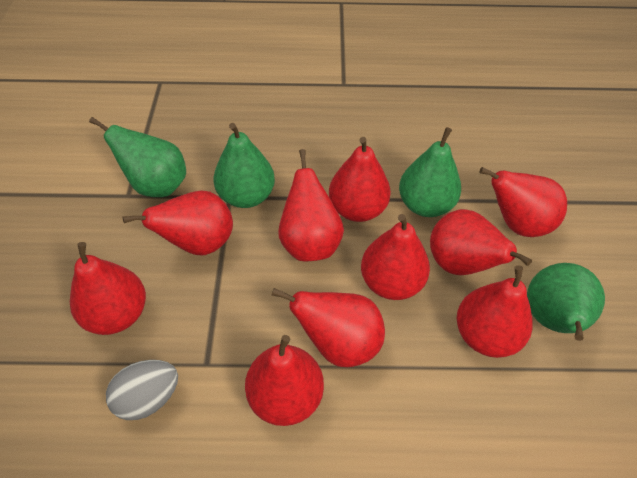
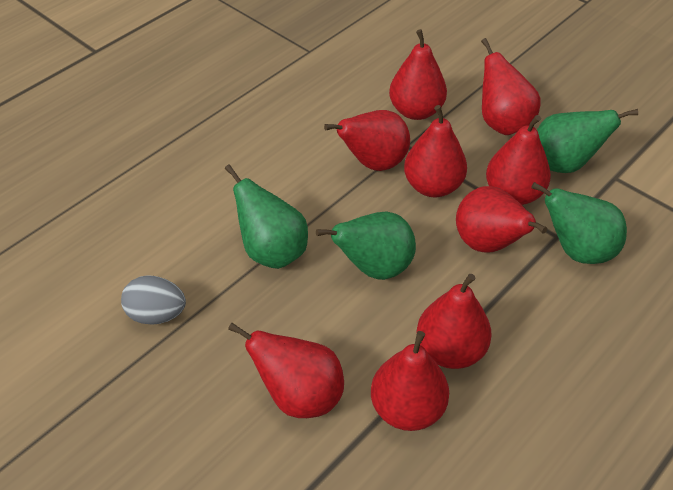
red pear: [70,242,146,335] [123,190,233,255] [245,335,324,426] [272,288,385,367] [278,149,344,261] [329,137,391,222] [361,214,430,300] [430,209,532,275] [457,265,533,358] [479,167,567,237] = 10 -> [228,323,344,418] [324,110,410,171] [371,331,449,431] [389,29,447,120] [404,105,467,197] [417,274,492,369] [456,186,547,253] [481,38,541,135] [486,115,551,205] = 9

